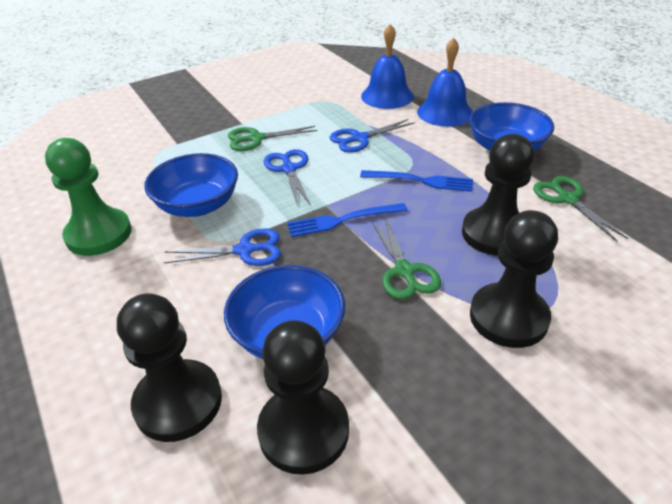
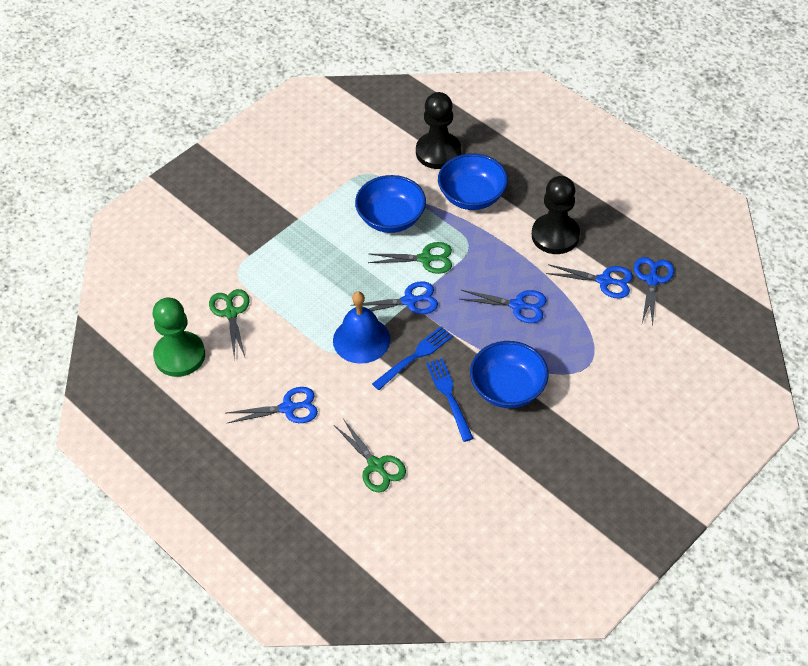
black pawn: [117,293,222,442] [257,320,349,475] [462,134,534,256] [470,210,558,348] = 4 -> [416,92,461,169] [532,176,580,254] = 2
blue bell: [361,24,414,109] [417,37,473,127] = 2 -> [333,291,390,364] = 1
blue scissors: [164,229,281,266] [264,149,311,206] [330,119,415,153] = 3 -> [227,387,318,423] [351,281,438,314] [460,290,547,323] [546,264,633,299] [634,257,674,325] = 5

